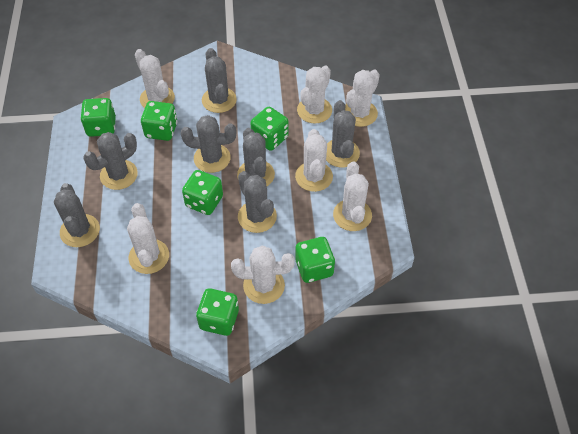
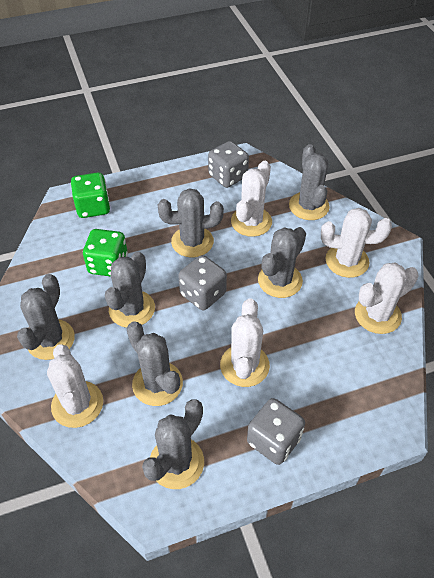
green dice: [80,98,116,137] [141,101,177,141] [182,170,223,215] [196,288,239,336] [251,107,289,151] [295,237,335,283] = 6 -> [71,172,110,218] [83,229,128,277] = 2
grey dice: none = 0 -> [178,255,227,310] [208,141,249,188] [247,398,305,465] = 3
white cactus: [127,203,169,274] [135,49,175,108] [231,245,295,304] [295,129,333,192] [297,65,332,124] [333,162,372,231] [345,69,380,127] = 7 -> [47,344,103,428] [220,298,270,387] [231,161,272,237] [321,208,392,278] [355,263,419,334] = 5

